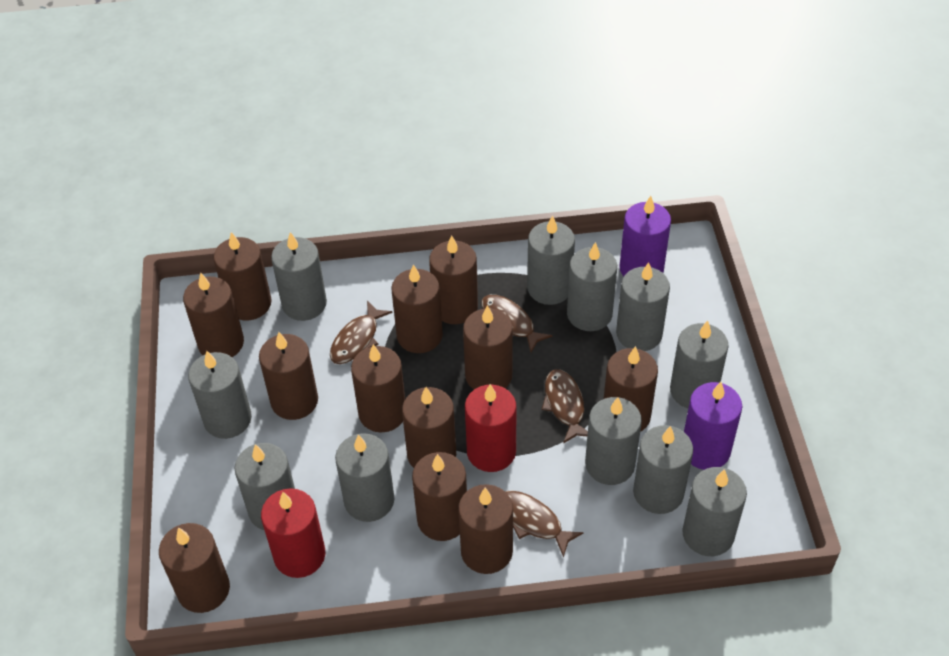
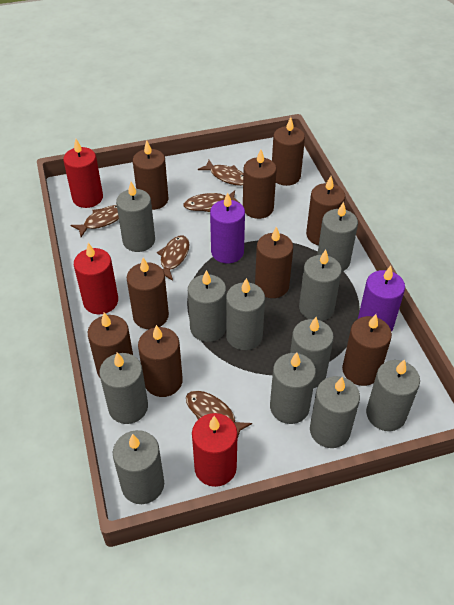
brown candle: [159,523,230,613] [183,272,244,357] [213,232,272,321] [259,332,318,420] [351,344,405,433] [391,264,443,353] [402,387,456,468] [412,452,467,541] [429,235,478,324] [458,484,513,574] [463,305,513,389] [604,346,658,432] = 12 -> [88,312,133,378] [127,258,169,329] [133,140,168,210] [138,325,183,397] [243,149,277,219] [255,226,293,298] [272,117,305,186] [306,176,345,245] [342,314,392,386] = 9
brown fish: [330,301,392,364] [481,295,553,352] [505,491,583,558] [542,369,588,444] = 4 -> [70,205,119,237] [157,236,190,281] [183,190,240,212] [186,391,252,439] [198,160,243,186] = 5
red candle: [261,488,325,578] [465,384,517,472] = 2 -> [63,139,103,208] [74,243,118,314] [192,413,238,487] = 3

